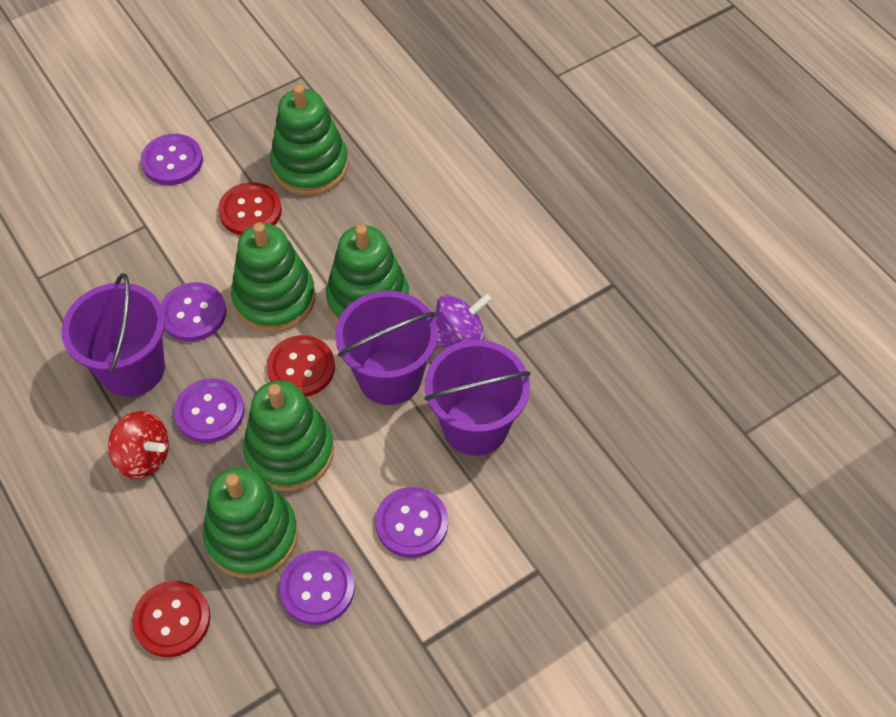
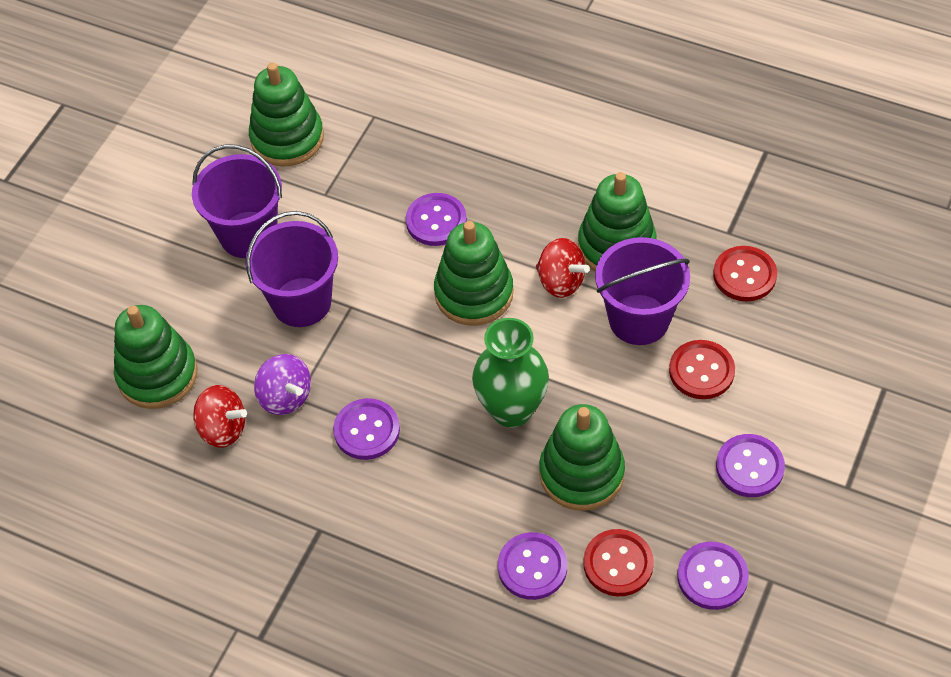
green vase: none = 0 -> [472,318,549,428] = 1
red spinning top: [108,411,169,479] = 1 -> [193,385,247,448] [536,238,590,298] = 2

